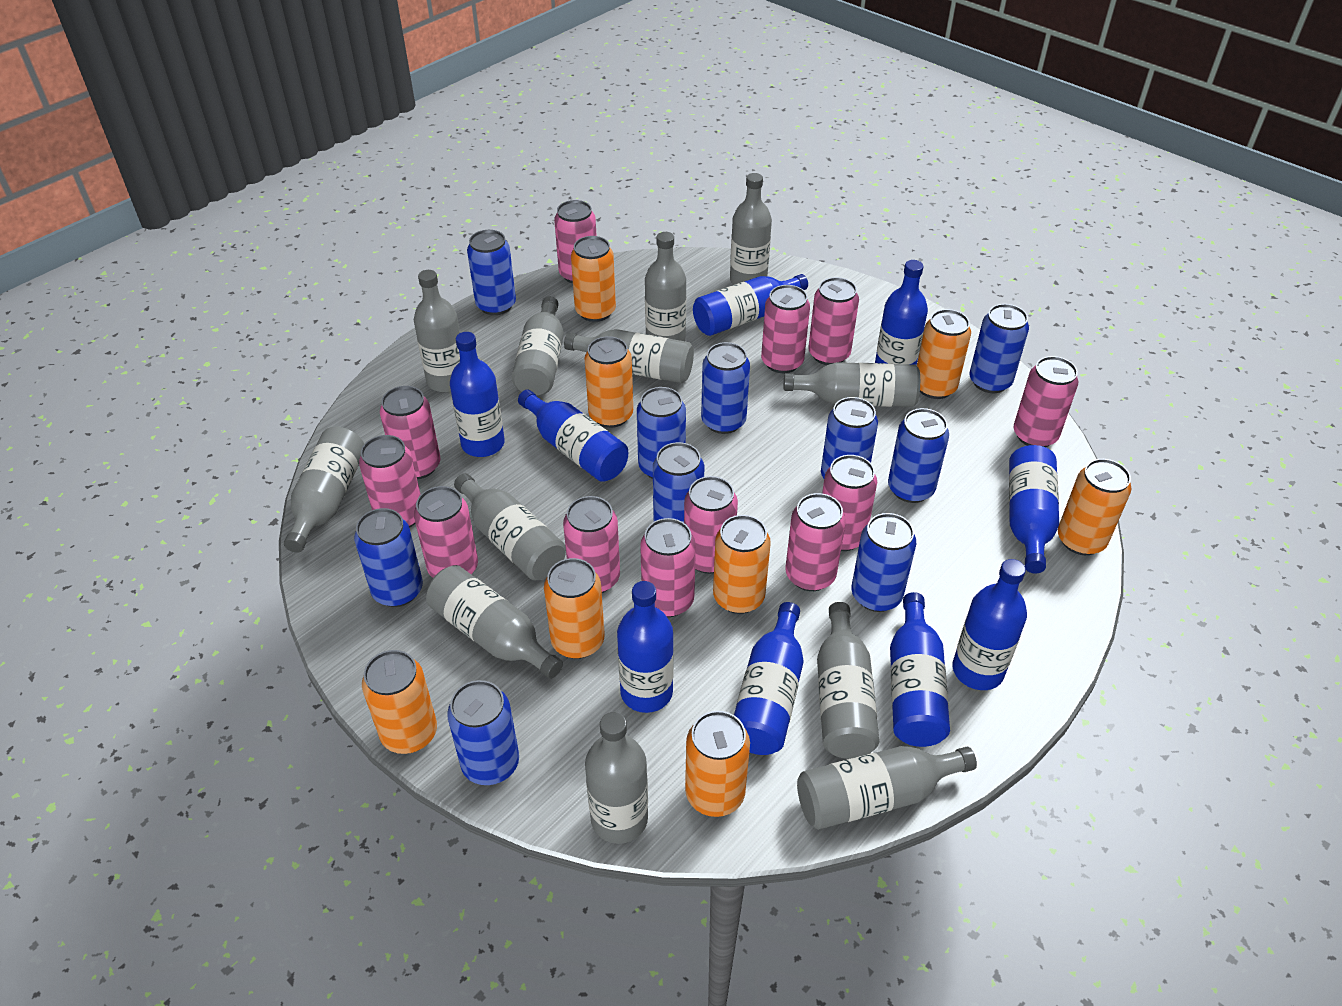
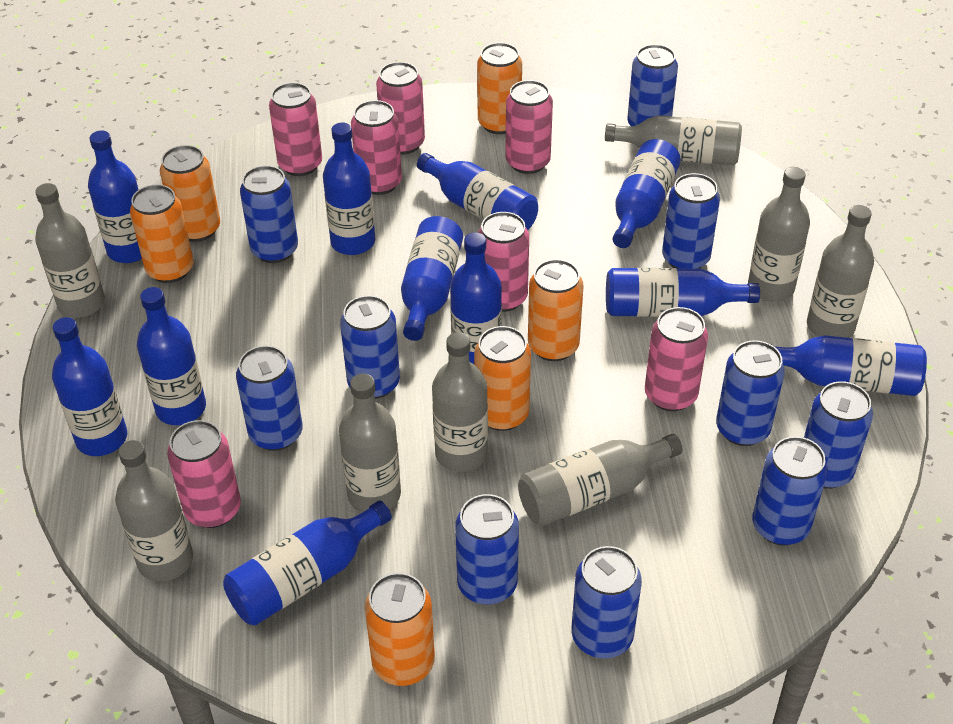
blue bottle: [450,332,505,457] [518,389,628,482] [617,581,674,713] [693,274,808,336] [734,602,804,755] [875,260,928,366] [890,592,950,747] [952,559,1027,690] [1009,445,1059,573] = 9 -> [52,317,127,456] [88,131,142,263] [137,287,206,425] [223,500,392,625] [323,123,375,255] [401,216,463,341] [417,153,538,230] [450,232,502,364] [606,268,760,317] [613,139,681,248] [774,335,927,396] = 11
grey bottle: [284,427,364,553] [414,270,460,392] [426,565,563,679] [454,473,566,580] [512,296,564,396] [564,329,694,383] [585,712,648,844] [645,232,686,341] [730,173,772,285] [784,362,920,407] [797,746,977,830] [817,602,879,759] = 12 -> [35,183,105,318] [115,440,193,582] [339,374,401,512] [432,332,488,472] [518,434,683,526] [605,115,742,166] [748,167,810,302] [807,205,874,338] = 8
orange can: [362,650,437,754] [544,558,605,659] [571,236,616,322] [584,336,633,428] [685,711,750,817] [713,515,771,614] [917,309,971,399] [1058,459,1131,555] = 8 -> [130,184,194,283] [160,145,220,242] [365,573,435,686] [474,326,531,431] [477,43,522,134] [528,259,584,361] = 6
pink can: [359,435,421,528] [380,386,440,479] [414,486,478,578] [554,200,597,283] [563,496,620,593] [640,518,696,617] [684,476,738,574] [761,285,810,373] [785,493,846,591] [808,277,859,365] [822,455,877,551] [1013,356,1078,447] = 12 -> [167,420,241,528] [269,83,322,176] [351,100,402,195] [376,62,425,155] [478,212,529,312] [506,80,553,174] [645,307,708,411] = 7

